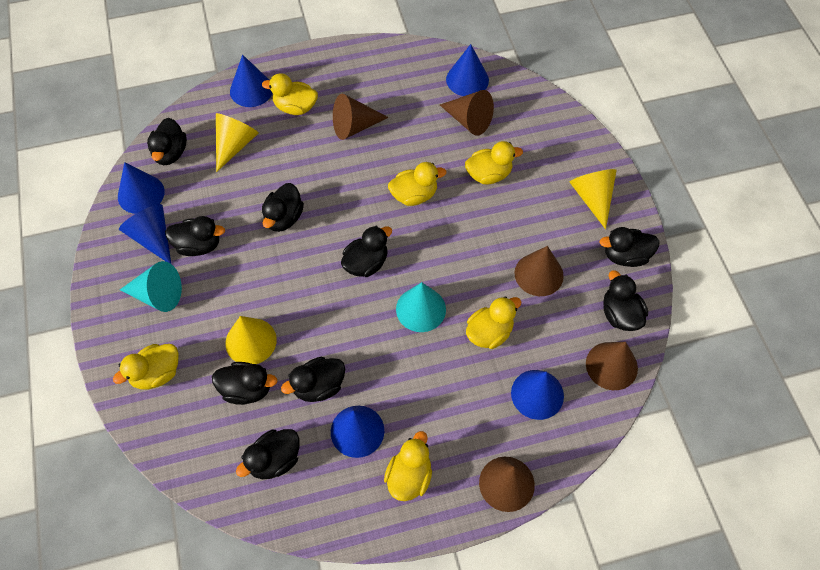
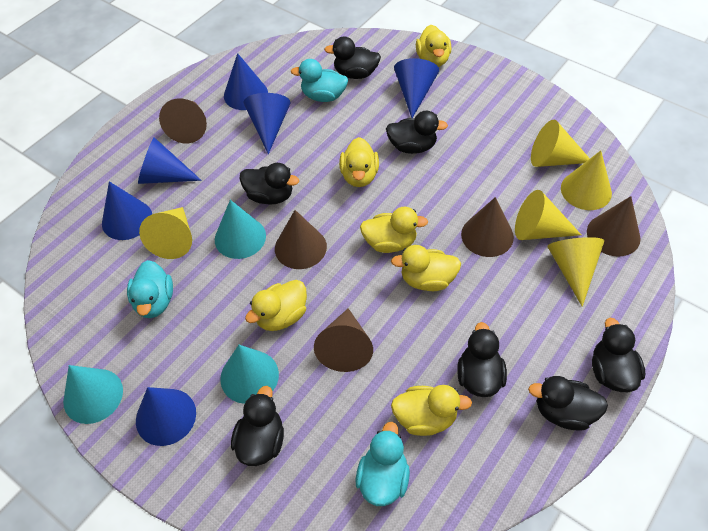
black duck: [147,118,187,165] [165,216,225,256] [212,362,277,405] [236,429,300,479] [262,183,304,232] [281,357,345,402] [341,226,392,277] [600,227,660,267] [603,270,648,331] = 9 -> [231,386,284,466] [240,163,299,205] [324,37,381,79] [386,111,448,154] [457,322,507,397] [528,376,608,431] [592,318,645,392] = 7
turquoise cone: [120,261,182,312] [396,282,446,332] = 2 -> [63,365,123,424] [215,200,266,259] [220,345,279,404] = 3
turquoise duck: none = 0 -> [127,260,173,318] [291,59,348,102] [355,422,410,506] = 3
yellow cone: [216,113,258,172] [225,316,277,364] [570,169,617,229] = 3 -> [139,207,192,259] [515,190,581,240] [531,120,590,167] [548,237,605,307] [561,151,612,210] = 5

